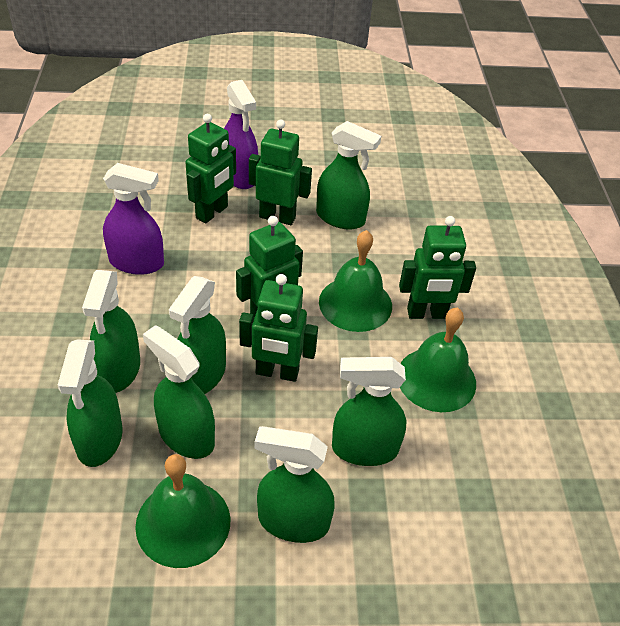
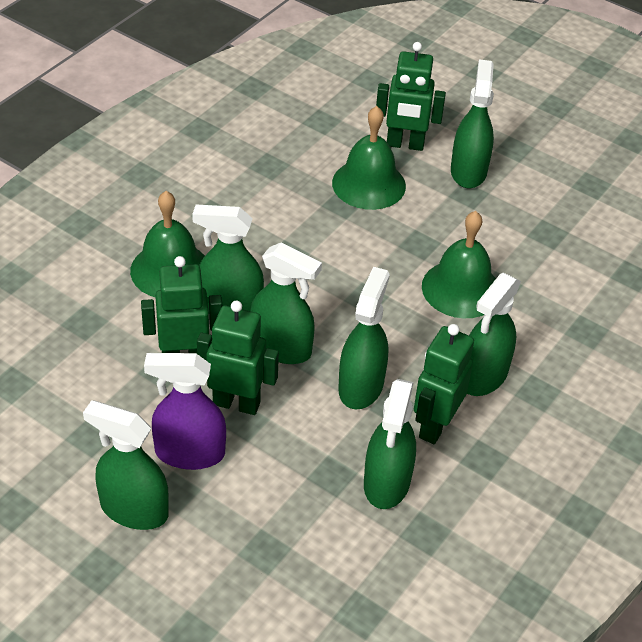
green robot: [185,114,236,224] [236,216,303,318] [239,274,318,382] [249,119,312,225] [399,216,476,319] = 5 -> [141,256,222,354] [197,300,279,415] [376,42,446,151] [414,324,474,444] = 4
purple spray bottle: [103,163,164,275] [224,80,258,189] = 2 -> [144,353,226,470] = 1

